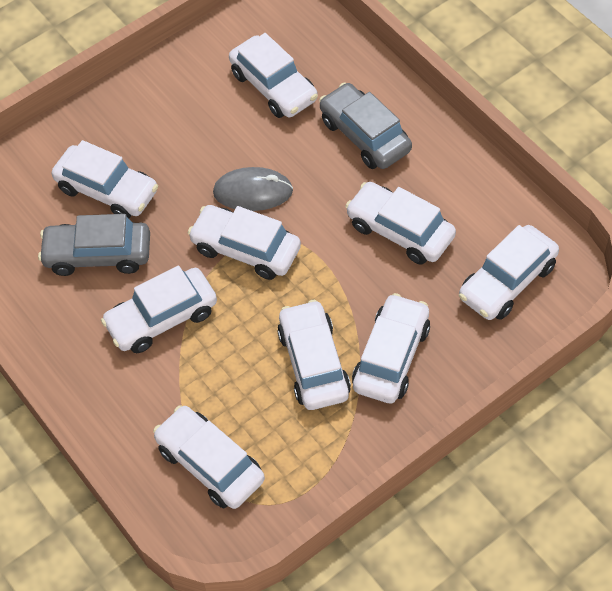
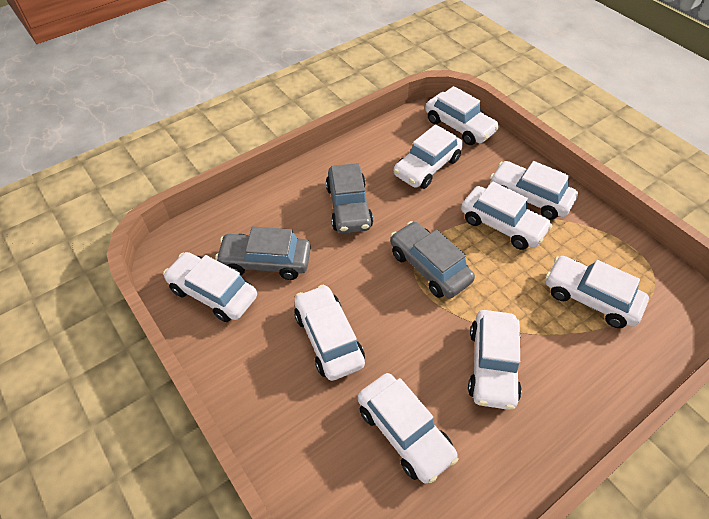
grey car: [38,214,150,276] [319,82,412,169] = 2 -> [215,227,311,280] [326,163,373,233] [390,221,475,298] = 3
grey mouse: [213,167,293,211] = 1 -> none = 0

